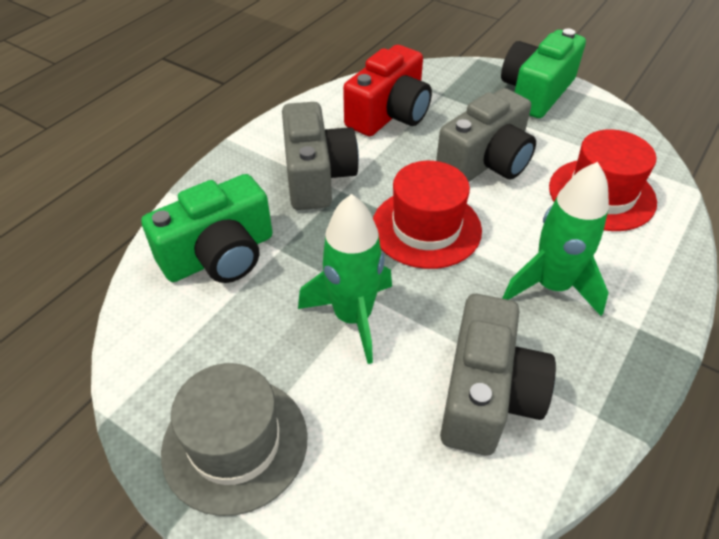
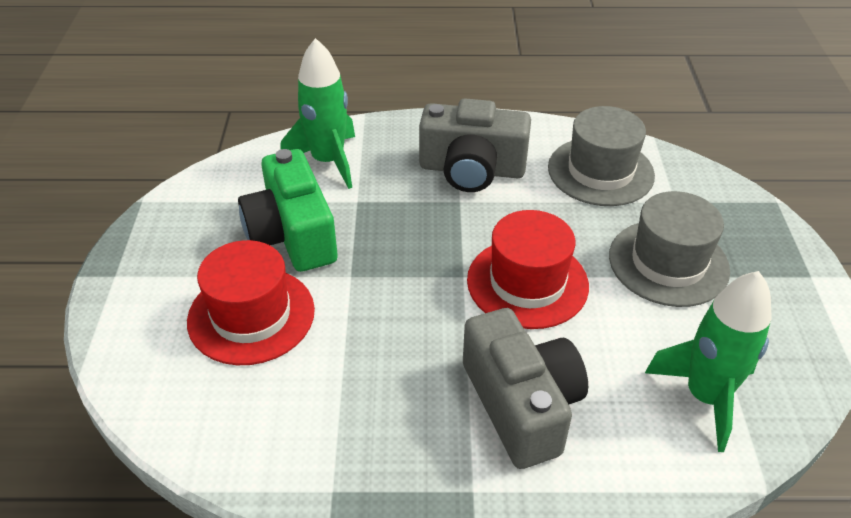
green camera: [141,174,273,283] [501,29,586,118] = 2 -> [238,149,338,272] = 1
grey camera: [282,102,359,210] [436,88,536,182] [440,294,556,455] = 3 -> [419,98,531,192] [463,308,588,469] = 2
grey hat: [161,363,307,516] = 1 -> [548,106,655,206] [609,191,730,307] = 2
red camera: [343,45,432,136] = 1 -> none = 0

